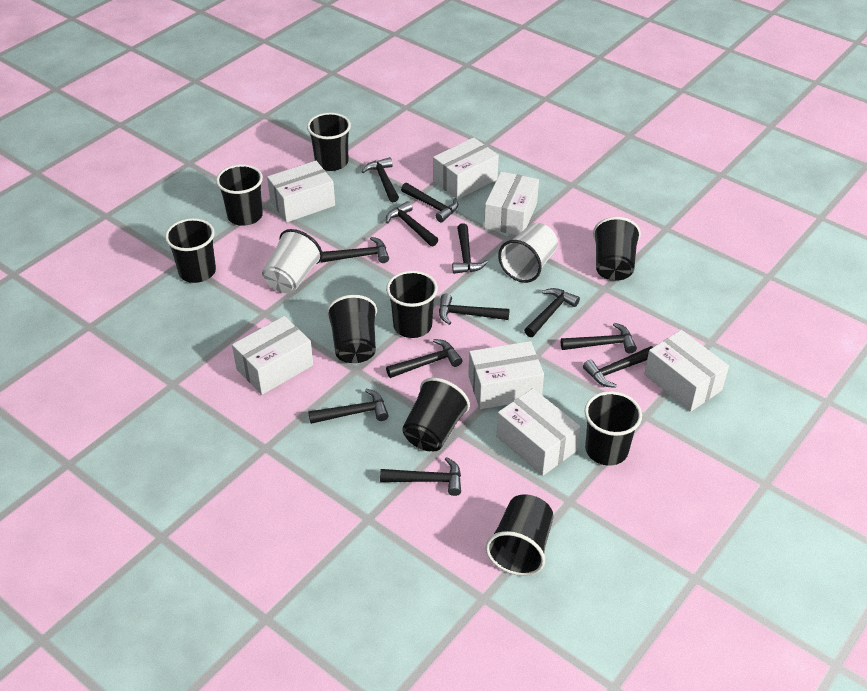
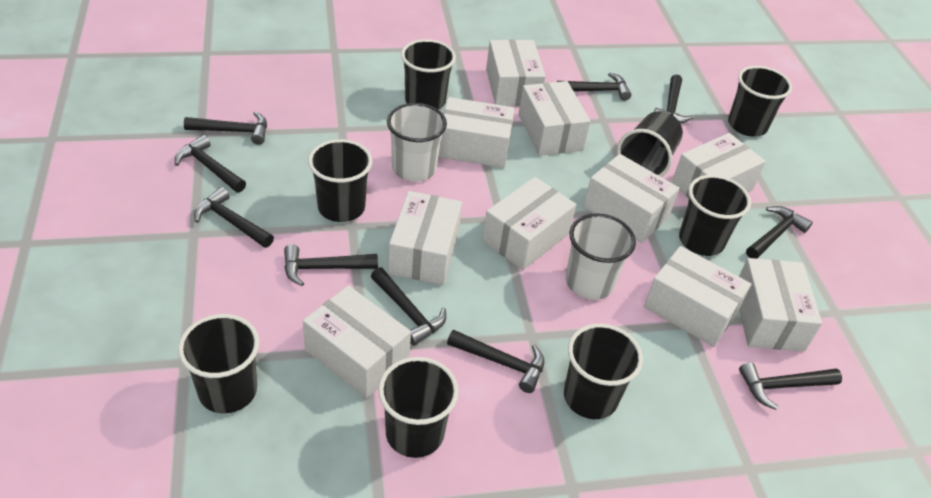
black cup: [165,218,216,283] [216,164,263,226] [307,113,351,171] [326,295,377,363] [386,271,438,338] [402,378,470,451] [486,494,554,576] [584,391,642,466] [593,217,641,281] = 9 -> [178,314,259,413] [308,139,372,222] [378,357,459,458] [401,39,456,110] [564,324,643,419] [617,111,683,177] [679,175,751,256] [728,66,792,137] = 8
black hammer: [308,388,389,424] [321,237,389,263] [362,157,399,203] [380,457,461,496] [386,201,438,246] [386,339,462,378] [401,183,458,222] [439,294,510,325] [452,223,488,274] [524,288,580,337] [561,323,637,353] [583,346,653,388] = 12 -> [175,135,246,193] [184,112,267,145] [194,187,274,248] [284,244,378,286] [371,267,446,346] [447,329,544,393] [557,73,632,101] [654,74,693,124] [739,362,842,410] [746,206,813,259] = 10
white box: [232,316,313,395] [267,161,335,223] [433,137,499,200] [468,341,544,409] [484,171,539,235] [496,388,581,476] [644,330,729,412] = 7 -> [303,285,411,399] [388,191,462,285] [438,97,515,168] [482,177,576,270] [486,40,546,106] [518,81,591,156] [583,154,679,243] [644,246,751,347] [672,133,766,198] [739,258,822,352] = 10

